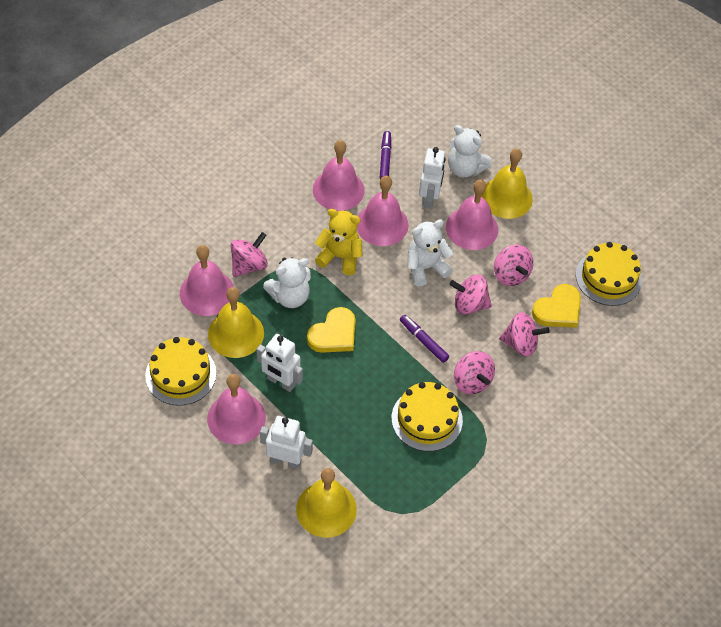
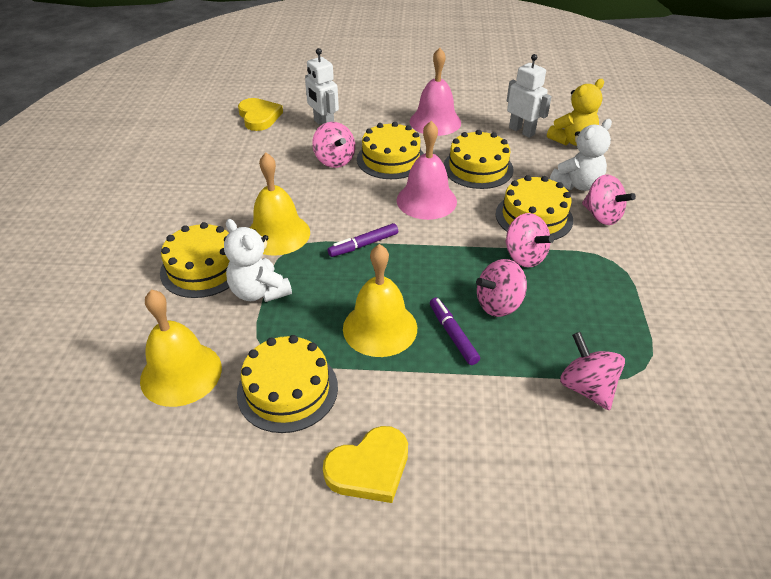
pink bell: [180,245,234,316] [207,374,266,444] [313,140,365,211] [357,176,409,246] [446,180,498,250] = 5 -> [396,121,457,220] [410,48,461,136] = 2
white robot: [256,334,303,392] [260,416,313,469] [419,147,446,209] = 3 -> [305,48,339,124] [507,54,552,138] = 2
white teddy bear: [263,257,311,308] [408,219,453,287] [448,125,492,177] = 3 -> [224,219,292,302] [550,119,612,191] = 2
yellow cake: [145,337,216,406] [392,382,463,451] [576,242,642,306] = 3 -> [160,222,230,298] [237,335,338,433] [357,122,424,179] [443,130,514,189] [496,175,573,240] = 5

